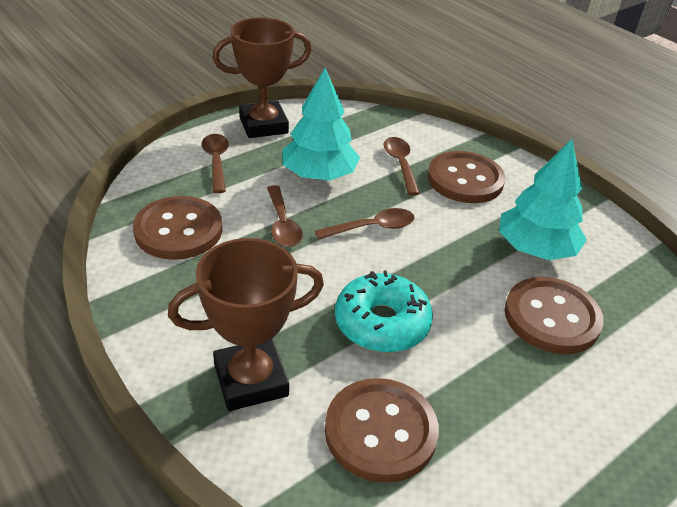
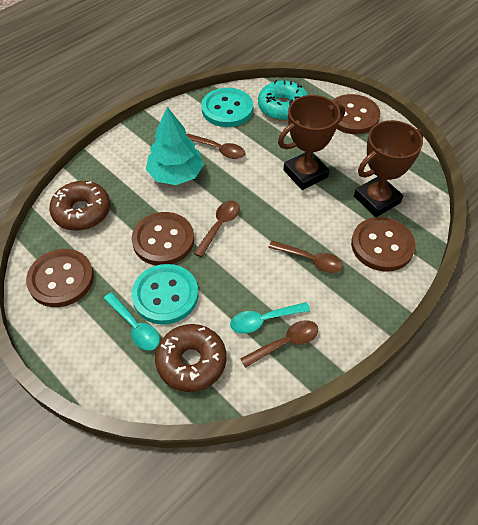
brown donut: none = 0 -> [49,181,110,231] [155,324,227,392] = 2
turquoise button: none = 0 -> [132,264,198,325] [202,88,253,127] = 2
turquoise spoon: none = 0 -> [104,292,160,351] [230,302,310,334] = 2
turquoise tree: [282,68,360,180] [499,139,587,260] = 2 -> [146,107,204,185] = 1

